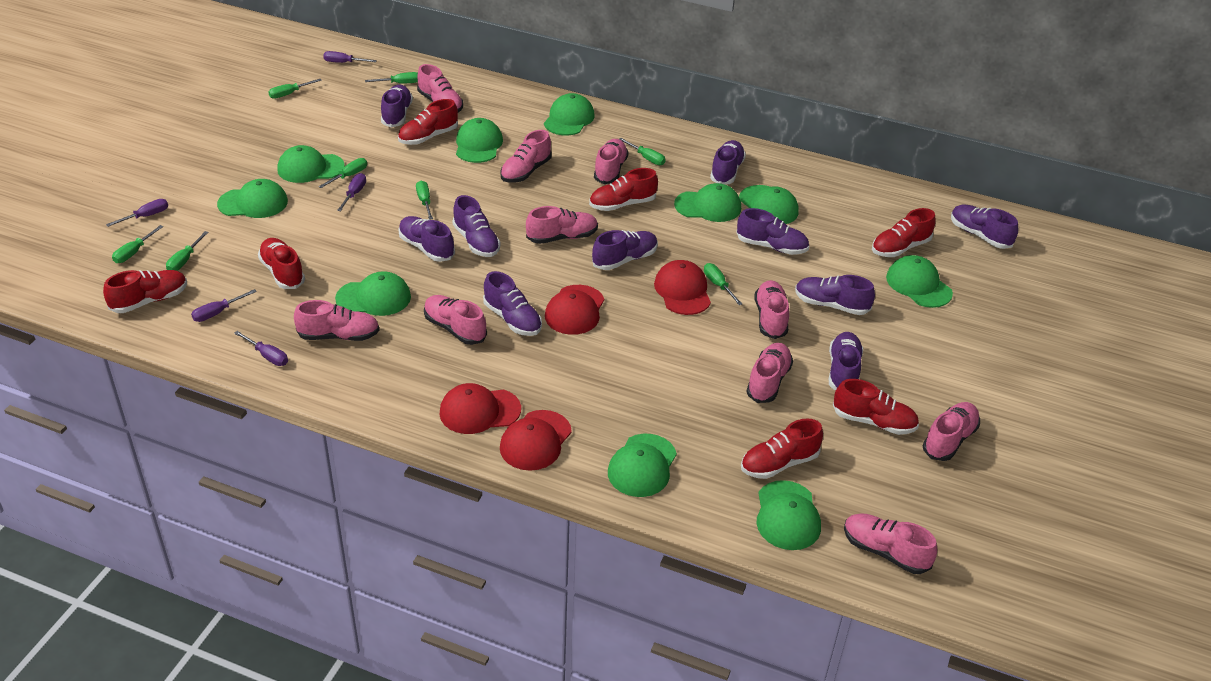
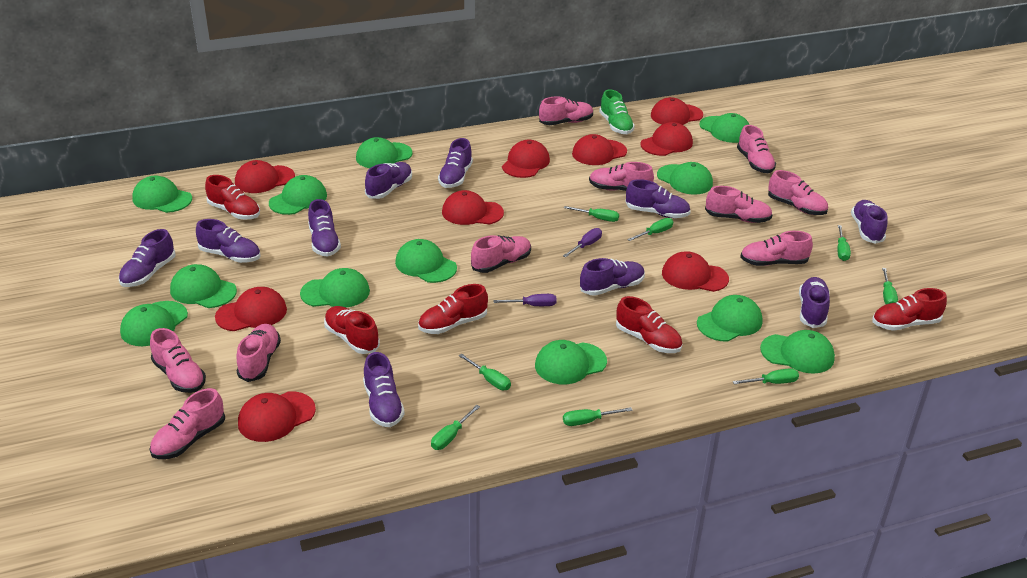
green cap: [217,179,288,218] [277,145,345,183] [335,271,411,316] [456,118,503,163] [544,93,595,135] [608,434,677,497] [674,183,741,222] [739,185,799,224] [757,480,821,550] [886,255,953,308] = 10 -> [120,301,188,346] [132,176,192,213] [170,264,237,308] [269,175,327,215] [300,268,370,308] [356,137,412,168] [395,239,457,283] [535,340,607,384] [657,162,713,195] [697,295,762,342] [699,113,750,143] [760,330,835,374] = 12
green shoe: none = 0 -> [599,89,635,134] = 1
purple screwdriver: [106,199,168,227] [191,289,257,322] [234,331,288,366] [323,51,377,63] [337,173,366,211] = 5 -> [493,294,557,306] [563,228,602,257] = 2
red cap: [440,383,521,434] [500,410,572,471] [545,285,604,335] [654,260,711,315] = 4 -> [215,287,287,331] [235,160,295,193] [238,391,316,442] [442,190,504,225] [502,140,550,178] [572,134,627,165] [641,122,693,156] [651,97,703,125] [662,251,729,292] = 9
red shoe: [103,270,187,313] [258,238,305,289] [398,99,458,145] [589,168,658,211] [741,418,823,479] [833,379,919,435] [872,208,936,257] = 7 -> [205,175,260,220] [324,306,380,354] [418,284,488,334] [616,296,682,353] [872,288,947,331] = 5

